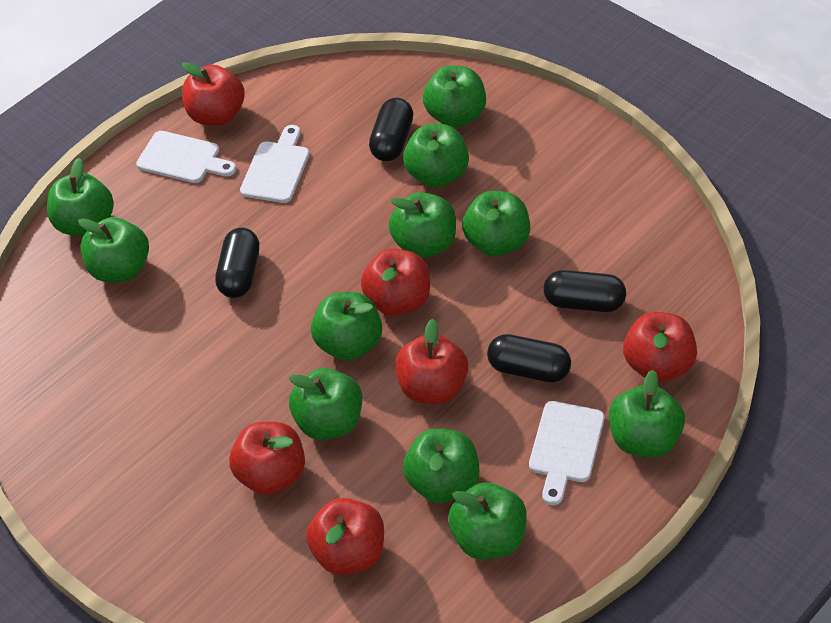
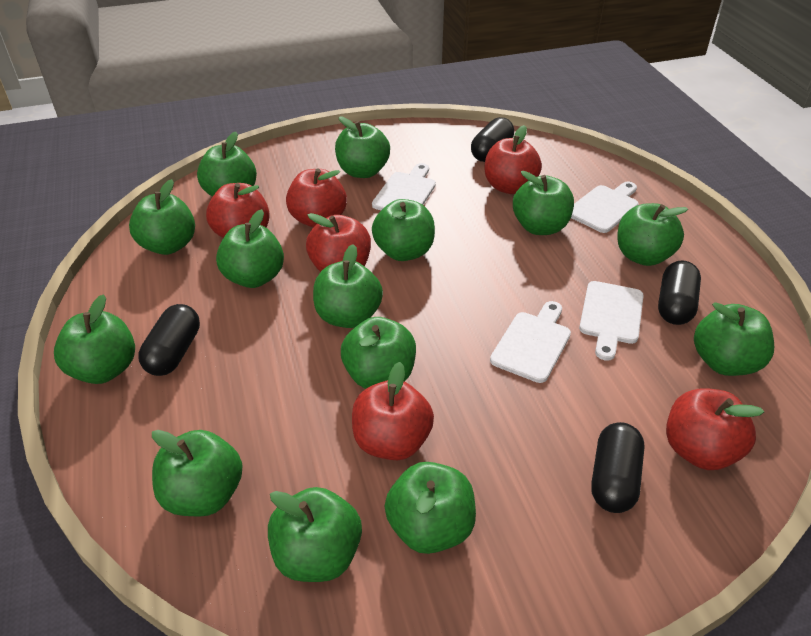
green apple: [47,158,114,236] [78,217,149,282] [289,368,362,440] [311,292,382,361] [389,192,456,258] [403,124,469,187] [403,429,479,503] [423,65,486,128] [448,483,527,559] [462,191,530,257] [609,370,685,458] = 11 -> [54,294,135,384] [129,179,195,255] [152,430,243,516] [197,132,257,197] [216,209,284,288] [268,487,362,582] [313,244,383,328] [335,117,390,178] [341,317,416,389] [372,199,435,261] [384,462,476,554] [513,171,574,235] [617,203,688,266] [694,302,774,376] = 14
white cutting board: [136,131,236,183] [240,125,309,203] [529,401,604,505] = 3 -> [372,163,436,210] [490,301,571,383] [571,181,639,233] [579,281,644,361] = 4

